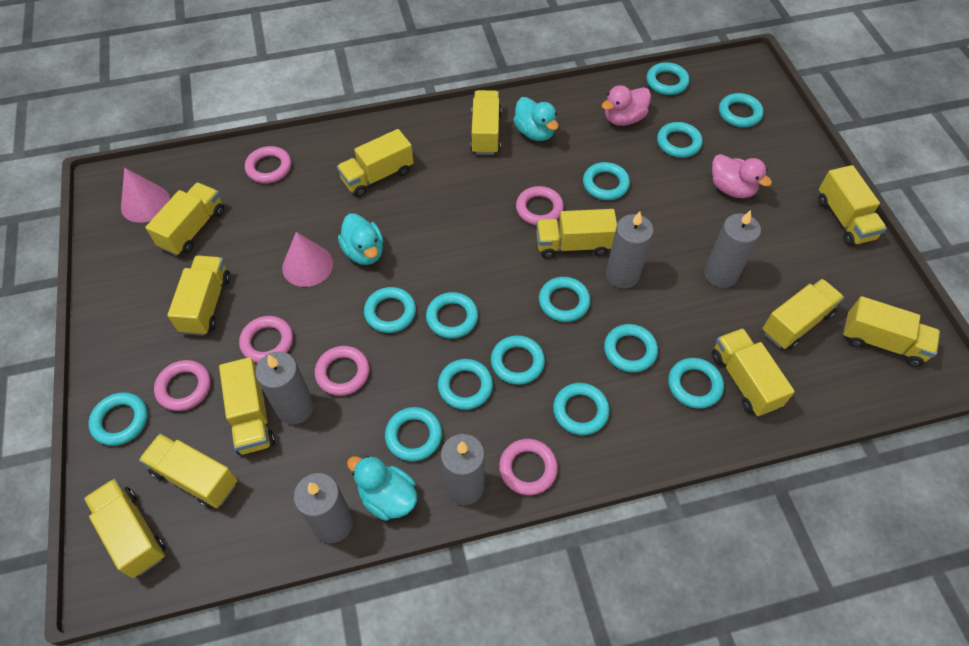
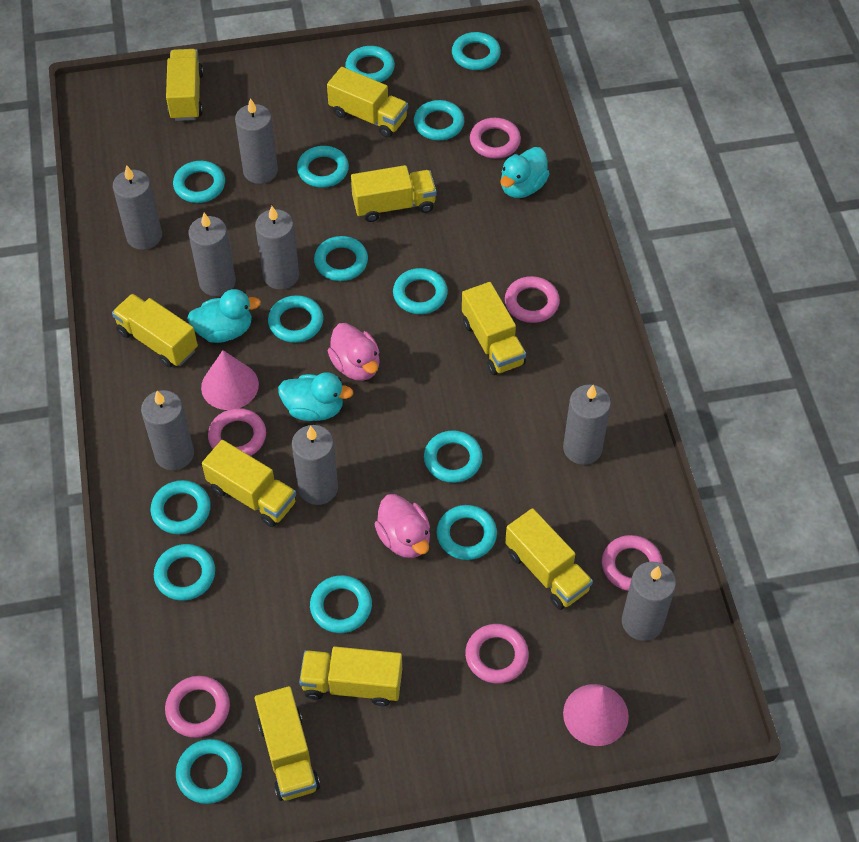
grey candle: [255,352,314,425] [293,473,353,543] [441,434,485,505] [606,211,654,289] [704,210,761,288] = 5 -> [113,165,162,250] [141,390,194,471] [189,213,236,296] [235,98,278,184] [255,206,299,290] [292,425,338,505] [563,384,611,465] [622,561,676,641] = 8
yellow truck: [84,479,166,578] [139,434,237,509] [145,182,224,256] [167,255,231,336] [219,357,275,455] [337,129,414,197] [470,90,501,155] [536,209,617,259] [711,328,795,416] [762,279,844,350] [818,165,887,246] [843,296,940,367] = 12 -> [112,294,198,368] [166,49,203,121] [202,440,296,527] [255,686,320,801] [299,647,402,706] [327,67,408,138] [351,165,437,222] [462,282,526,375] [505,508,593,610] = 9

